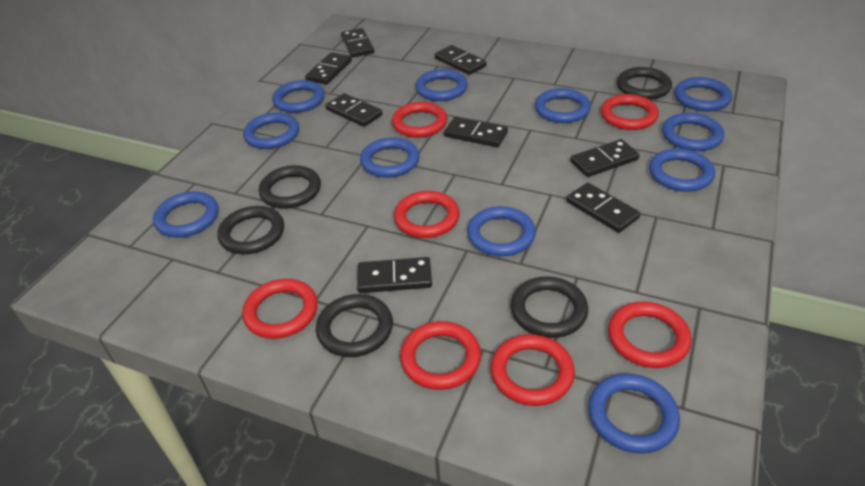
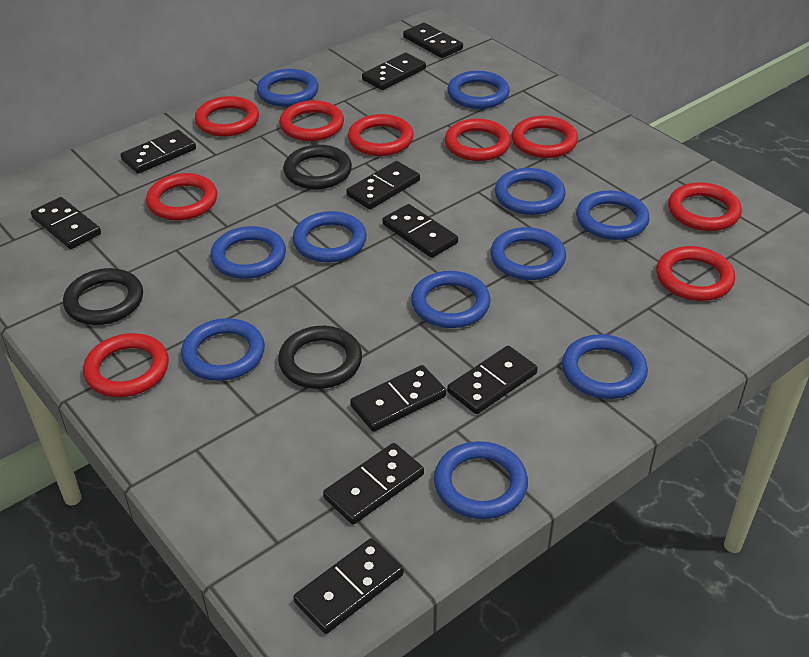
black domino: [305,52,352,85] [325,93,383,127] [341,28,374,57] [357,257,432,293] [435,45,487,75] [444,117,508,147] [566,183,640,233] [570,139,640,177] = 8 -> [31,197,101,249] [120,130,196,174] [293,538,404,634] [323,443,424,525] [346,161,420,209] [350,365,446,432] [362,53,426,90] [382,204,458,258] [403,23,463,58] [447,346,538,414] = 10
black ring: [217,206,284,254] [259,165,321,209] [316,294,393,357] [510,276,588,338] [617,67,672,100] = 5 -> [63,268,143,325] [278,326,362,389] [283,145,352,189] = 3
red ring: [242,279,318,339] [392,102,448,138] [394,191,460,238] [400,321,481,390] [490,334,575,406] [600,94,659,130] [608,301,692,368] = 7 -> [83,333,169,397] [146,173,217,220] [195,96,259,137] [279,100,344,141] [348,114,414,156] [445,119,511,161] [512,116,578,158] [656,246,735,301] [668,182,742,231] = 9

